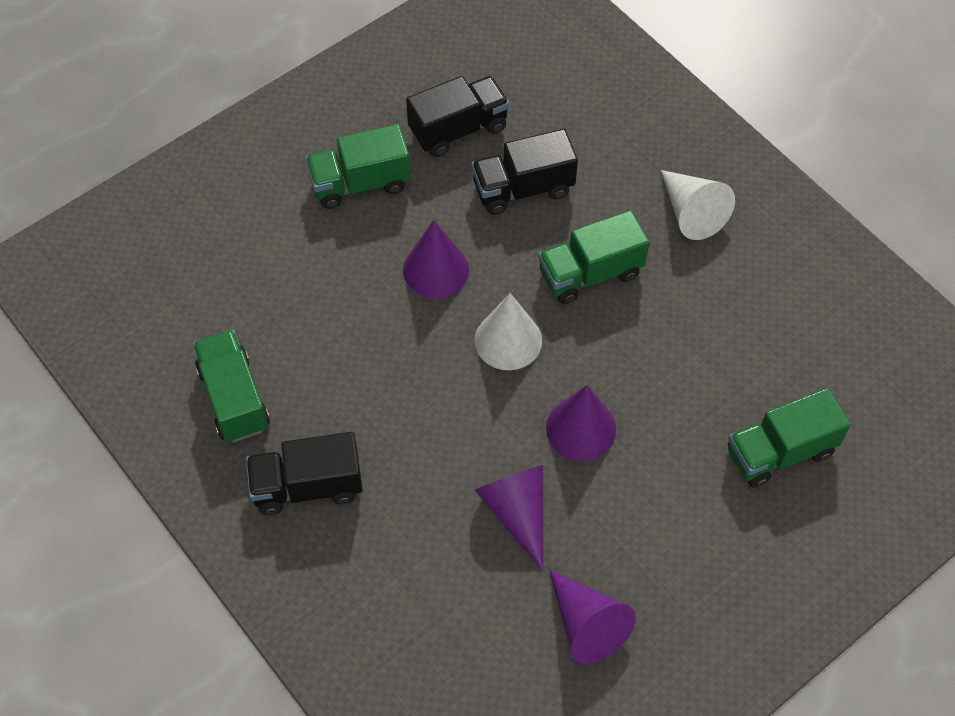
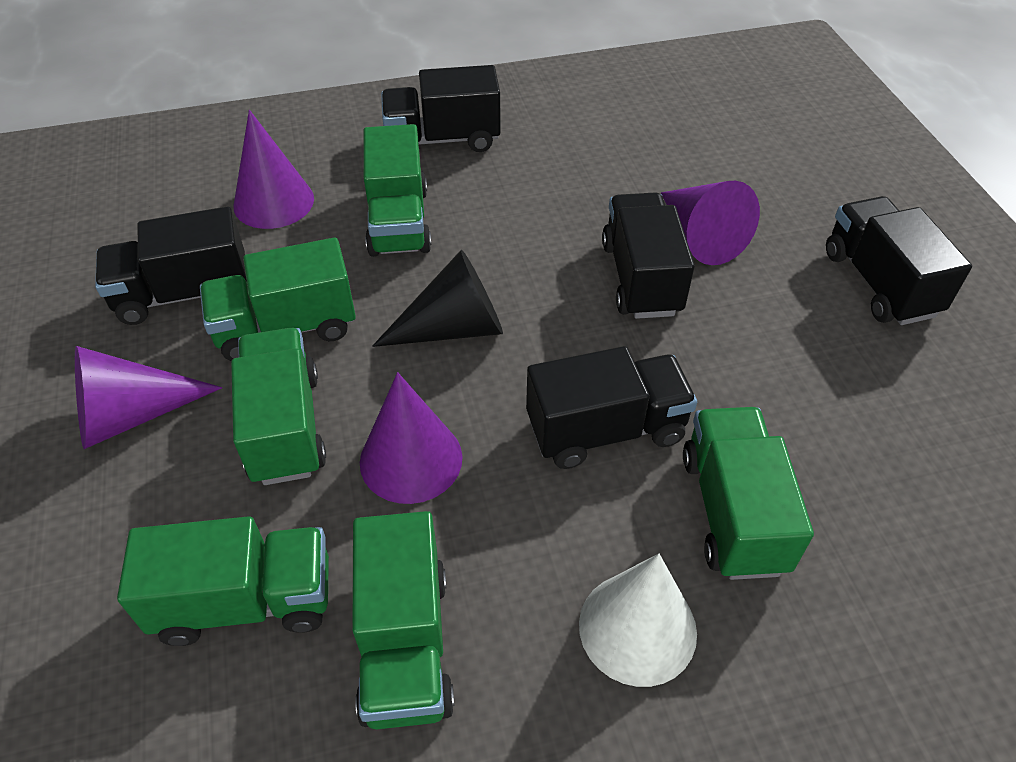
black cone: none = 0 -> [372,250,503,347] = 1
black truck: [246,432,363,515] [406,76,509,157] [472,129,578,215] = 3 -> [95,206,247,325] [381,65,501,152] [526,346,697,469] [602,192,695,319] [826,196,972,325] = 5
green truck: [193,329,270,442] [306,124,411,209] [538,210,650,304] [728,388,851,488] = 4 -> [117,516,329,646] [200,238,356,361] [231,328,326,485] [352,511,454,729] [363,124,432,257] [683,407,814,580] = 6
white cone: [474,293,542,370] [661,170,735,240] = 2 -> [579,554,697,687] = 1

